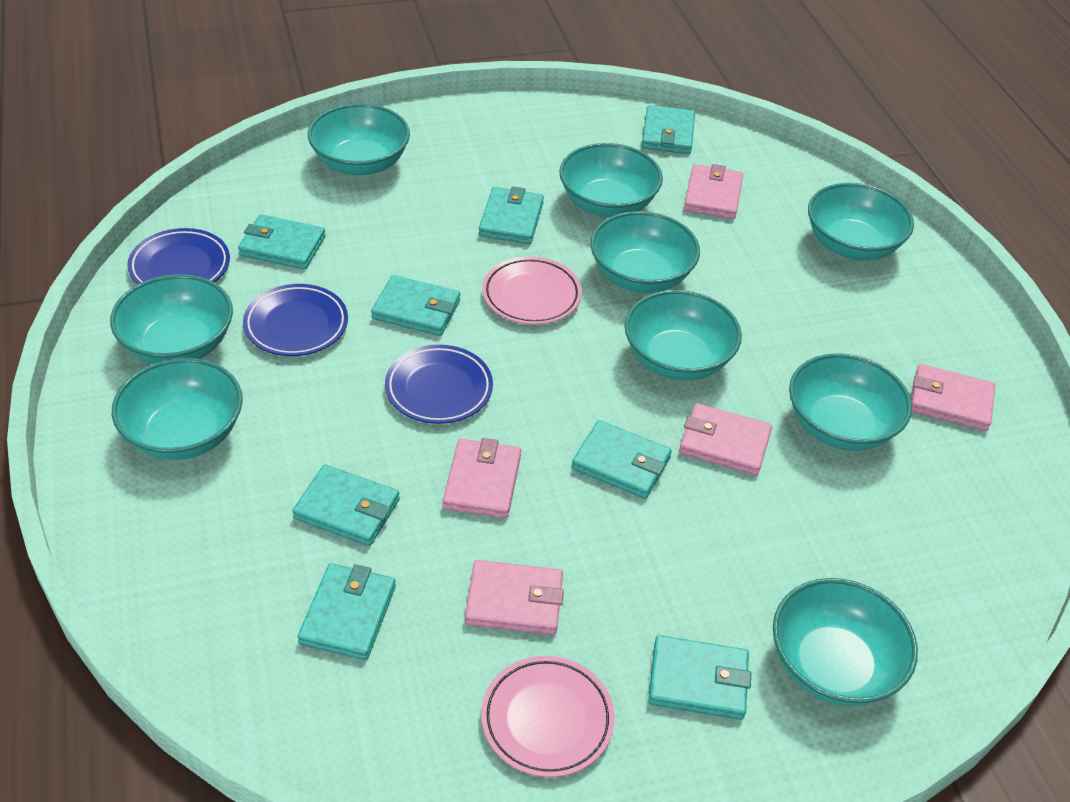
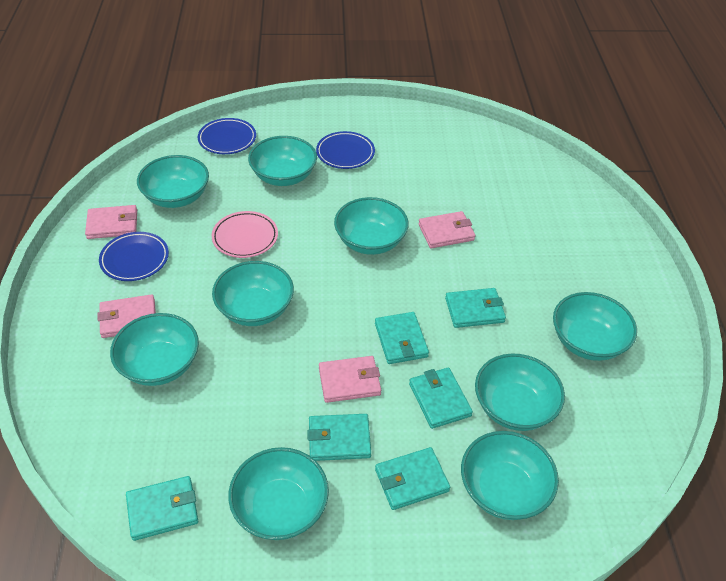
pink plate: [481,656,615,777] [482,256,582,325] = 2 -> [212,211,278,258] = 1
pink wallet: [443,438,521,518] [465,560,564,635] [679,403,772,475] [684,164,743,219] [911,364,995,431] = 5 -> [85,205,137,239] [97,294,156,338] [319,356,381,403] [418,211,475,248] = 4
turquoise wallet: [238,214,326,269] [292,465,400,546] [298,563,396,660] [371,275,460,336] [478,186,544,244] [571,420,672,499] [642,105,695,154] [648,635,751,720] = 8 -> [126,476,198,541] [307,414,371,461] [375,312,429,364] [375,447,450,510] [409,367,473,429] [445,288,506,328] = 6

